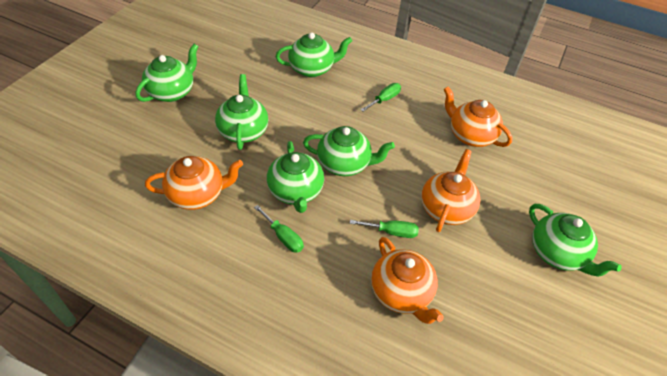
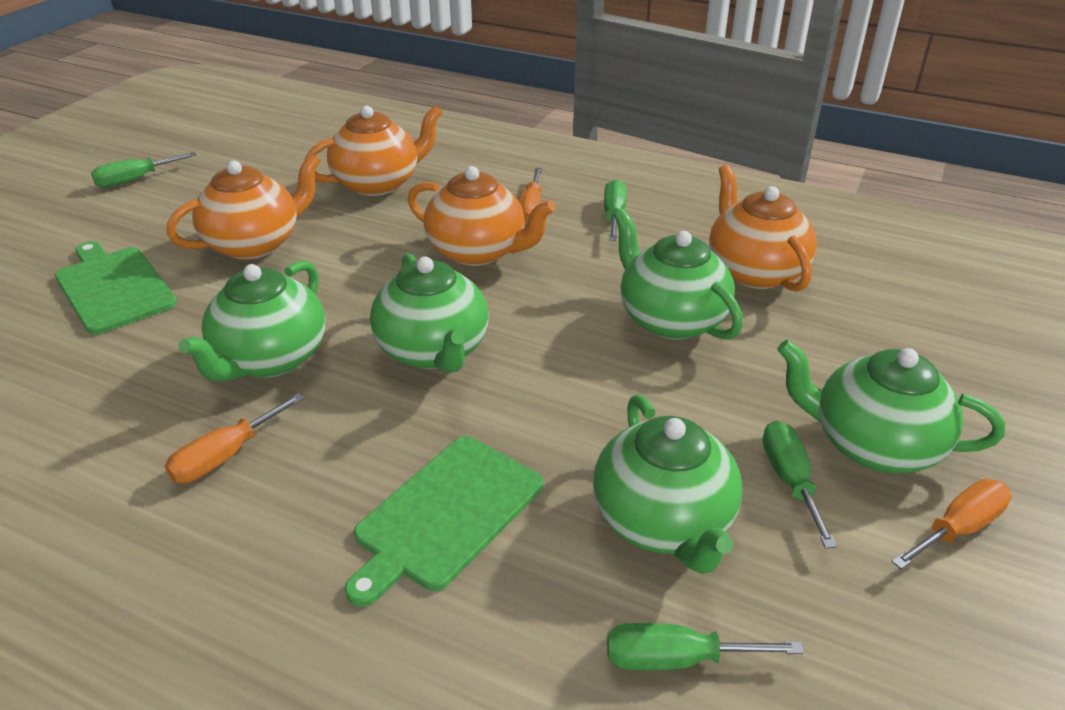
green cutting board: none = 0 -> [55,241,177,335] [344,436,543,607] = 2
green screwdriver: [254,205,304,253] [350,220,419,238] [360,83,401,112] = 3 -> [91,152,197,187] [604,179,627,241] [607,623,804,671] [763,421,837,548] = 4
green teapot: [136,44,199,102] [215,74,268,150] [267,141,324,213] [276,32,352,77] [303,126,395,176] [529,204,622,277] = 6 -> [179,260,326,382] [370,253,488,373] [593,394,743,574] [614,209,743,340] [777,340,1005,473] = 5
orange screwdriver: none = 0 -> [165,393,305,483] [518,168,542,225] [891,479,1012,569] = 3

